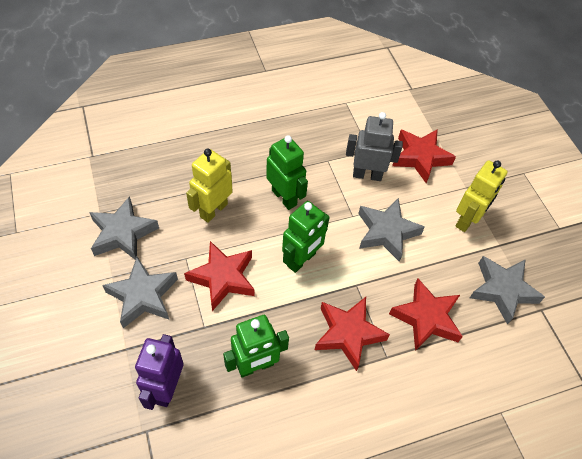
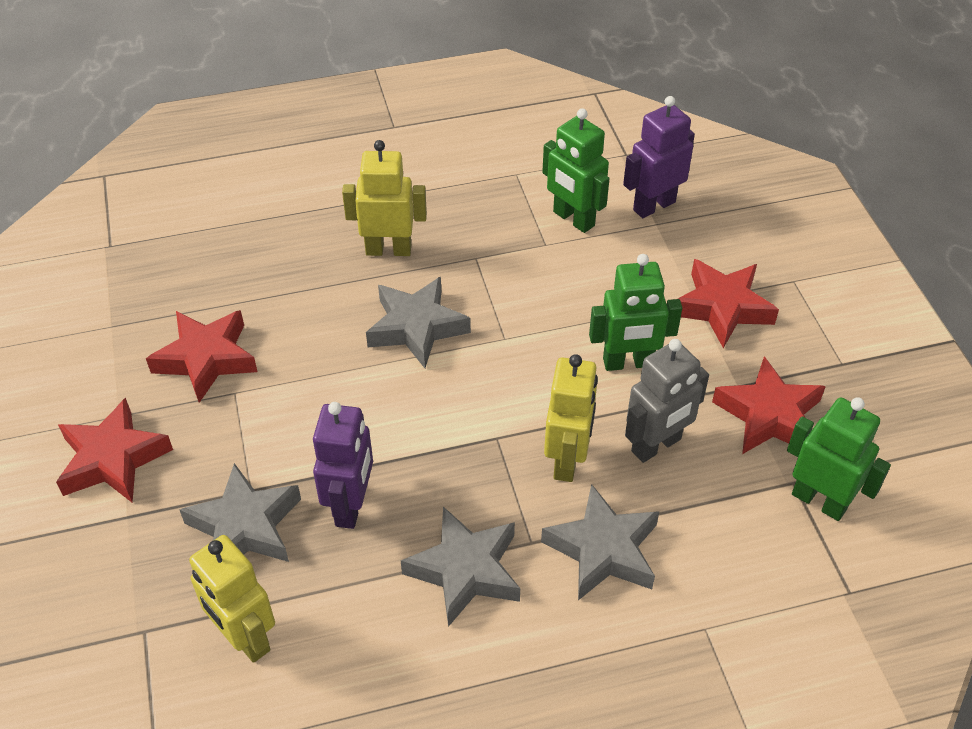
purple robot: [135,334,184,410] = 1 -> [313,402,373,529] [623,96,695,218] = 2
yellow robot: [186,149,233,223] [455,160,508,232] = 2 -> [189,535,275,663] [342,140,427,256] [544,354,598,482] = 3

